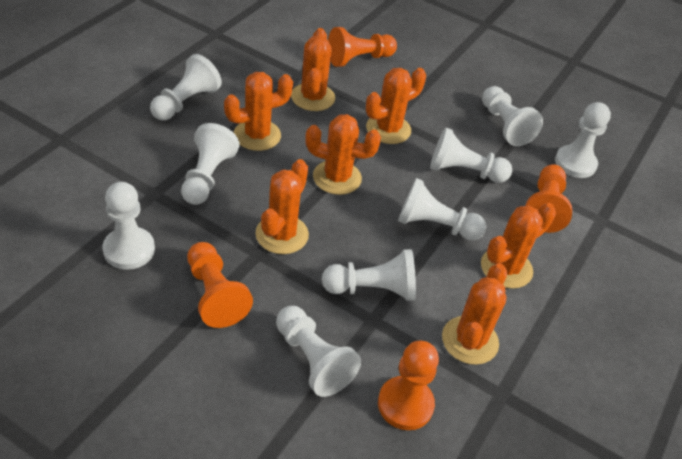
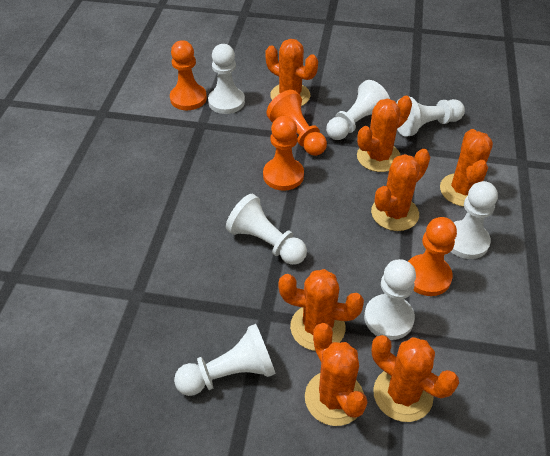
white pawn: [102,182,155,270] [150,54,222,120] [181,123,240,205] [276,306,361,397] [322,249,416,301] [398,178,486,241] [430,127,512,183] [482,86,543,146] [555,102,611,178] = 9 -> [174,324,276,396] [208,44,245,114] [226,194,307,265] [326,80,390,140] [364,259,416,340] [396,97,465,137] [451,181,498,259] = 7

